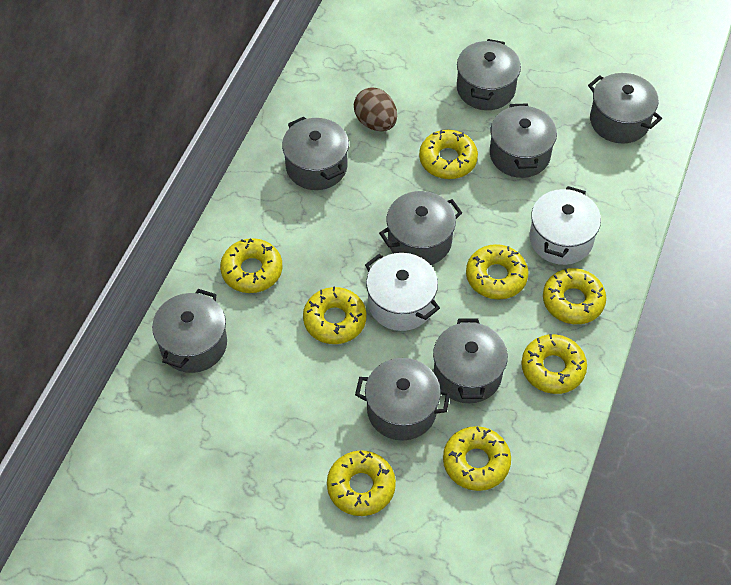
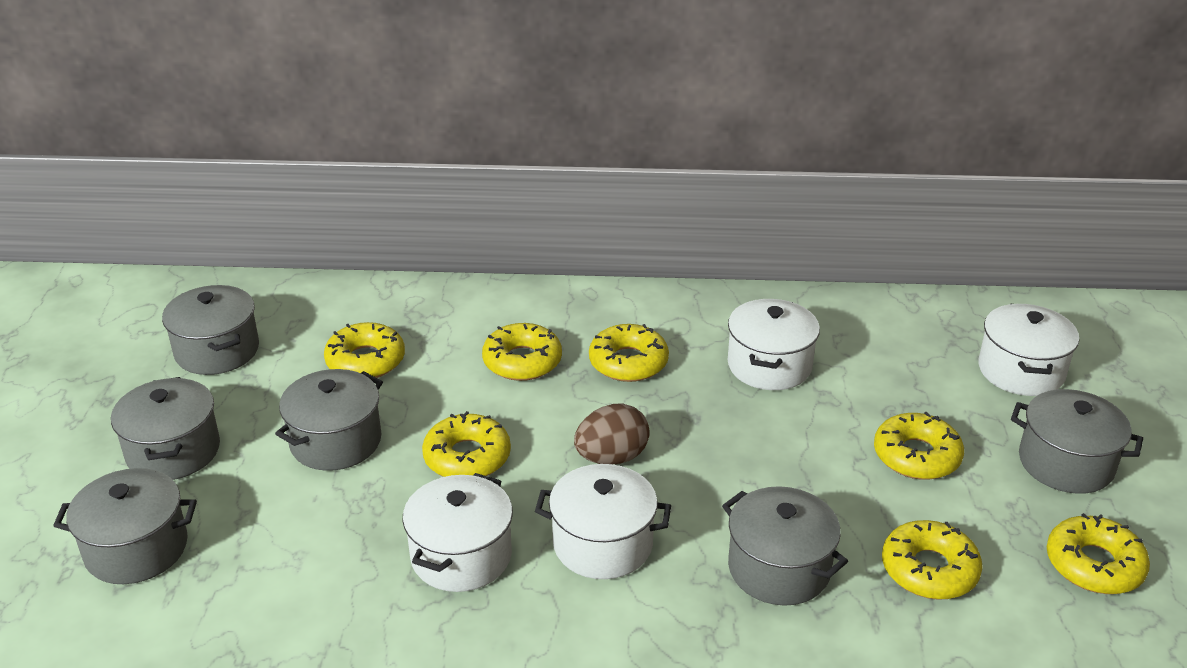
grey pot: [152,289,227,373] [282,117,349,190] [355,358,450,441] [379,191,462,265] [433,318,508,403] [457,39,521,110] [490,103,557,178] [588,73,662,144] = 8 -> [53,468,197,584] [111,377,220,480] [162,285,259,375] [275,369,383,471] [722,486,848,606] [1011,389,1143,494] = 6
white pot: [365,253,440,331] [530,186,601,265] = 2 -> [403,473,513,592] [535,464,671,579] [728,299,820,390] [979,304,1079,396] = 4
yellow donut: [220,238,282,293] [303,286,367,344] [327,450,396,516] [419,130,478,179] [443,426,511,491] [466,244,528,300] [521,334,587,394] [543,268,606,324] = 8 -> [324,322,405,378] [422,411,511,477] [482,323,562,381] [589,324,669,382] [874,412,964,480] [882,520,983,600] [1047,513,1150,594] = 7

